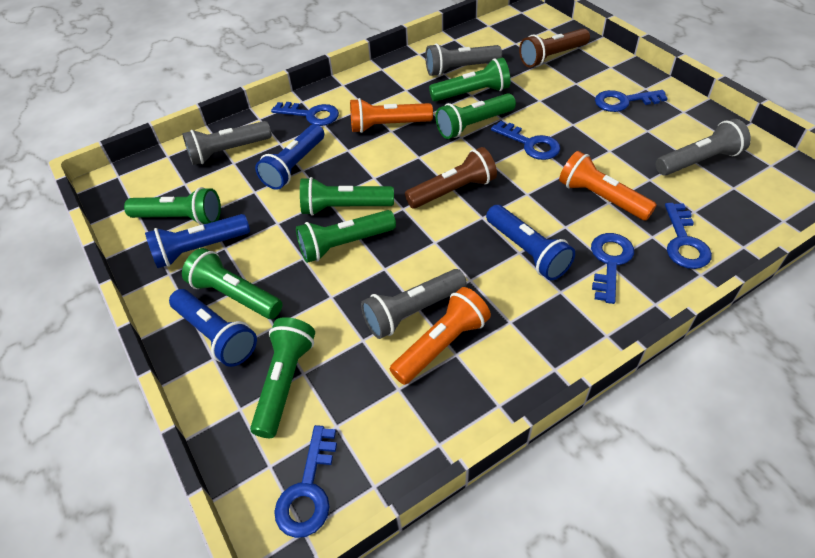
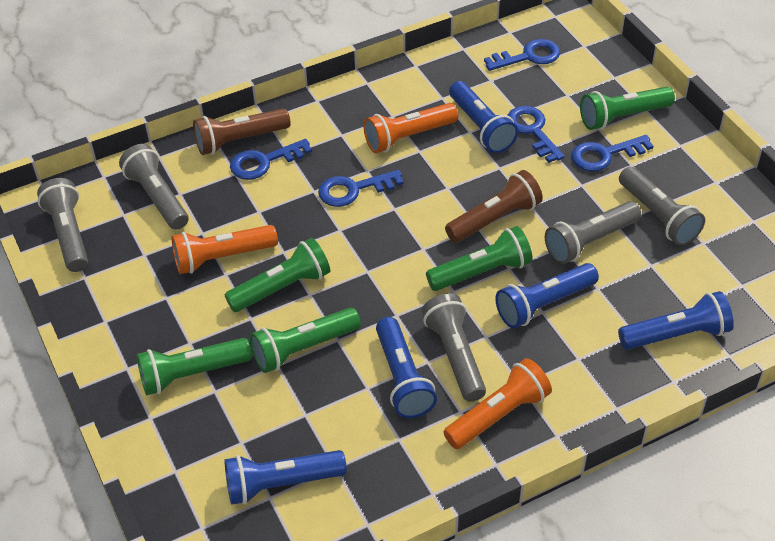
blue flashlight: [145,214,250,268] [169,289,257,367] [255,124,324,190] [486,205,575,280] = 4 -> [225,450,347,505] [376,317,437,418] [449,81,518,153] [495,263,599,328] [618,291,734,350] = 5
blue key: [271,102,339,126] [274,425,337,538] [491,121,560,160] [591,233,634,304] [595,90,668,112] [665,203,712,269] = 6 -> [230,139,312,180] [318,170,404,207] [484,39,560,71] [507,106,565,163] [571,135,653,171] = 5
green flashlight: [124,187,221,225] [182,248,282,319] [250,317,315,438] [296,210,396,263] [300,177,394,216] [429,57,510,102] [436,93,516,139] = 7 -> [137,338,252,395] [225,238,330,312] [250,308,361,373] [426,226,533,291] [580,87,675,130] = 5
grey flashlight: [182,121,272,165] [361,269,467,339] [425,43,502,76] [656,119,751,176] = 4 -> [37,178,88,272] [119,144,189,230] [422,293,486,402] [545,201,641,264] [619,167,705,245] = 5

